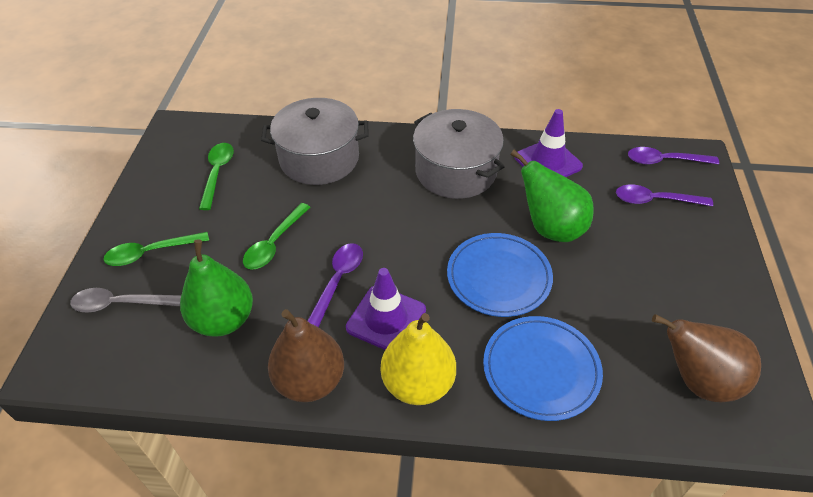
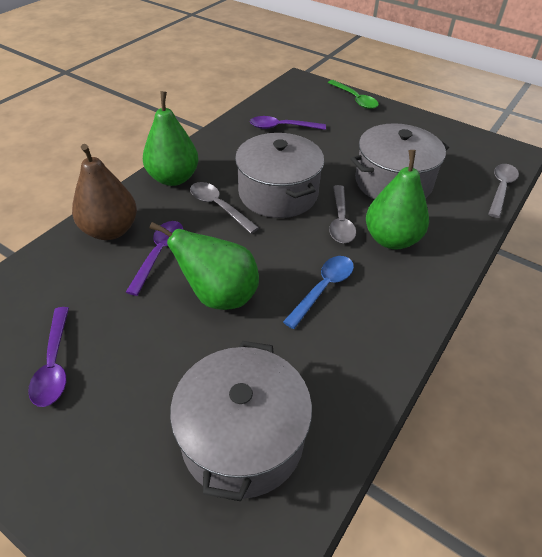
blue plate: [447,233,553,317] [483,316,603,421] = 2 -> none = 0
blue spoon: none = 0 -> [283,256,354,329] = 1
brown pear: [268,309,344,402] [652,314,761,402] = 2 -> [72,144,137,240] = 1
green pear: [180,239,253,337] [510,150,594,242] = 2 -> [143,91,199,186] [150,222,259,310] [366,150,429,249] = 3
green spoon: [103,232,209,266] [199,143,234,210] [243,203,310,270] = 3 -> [328,80,379,109] = 1
grey pot: [261,98,369,185] [413,109,505,199] = 2 -> [170,341,312,501] [235,133,324,218] [350,123,449,199] = 3
grey spoon: [70,288,181,312] = 1 -> [190,182,259,234] [329,185,356,243] [488,164,519,218] = 3
purple traffic cone: [346,268,426,350] [515,109,583,177] = 2 -> none = 0
yellow pear: [381,313,456,405] = 1 -> none = 0

